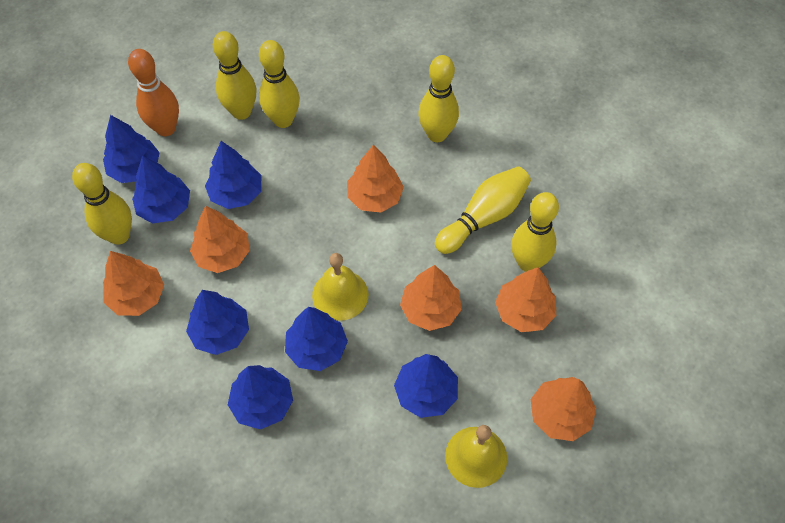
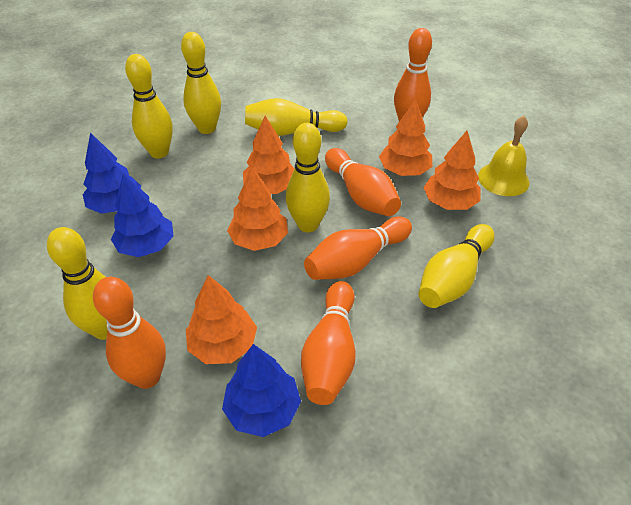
blue tree: [103,115,160,183] [132,156,190,224] [186,290,249,355] [205,141,261,209] [228,365,293,430] [285,307,348,371] [394,354,458,418] = 7 -> [83,132,141,214] [111,173,174,257] [222,344,301,437] = 3
orange bowling pin: [128,49,179,136] = 1 -> [93,277,166,389] [301,281,356,405] [304,217,412,280] [325,148,401,216] [394,28,432,121] = 5
orange tree: [103,251,164,316] [190,206,250,273] [347,145,404,213] [400,265,462,331] [495,267,556,332] [531,377,596,441] = 6 -> [186,275,257,364] [227,167,288,251] [243,116,294,194] [379,99,432,176] [423,131,481,210] = 5
yellow bell: [312,253,368,321] [445,425,507,488] = 2 -> [478,116,530,196] = 1

